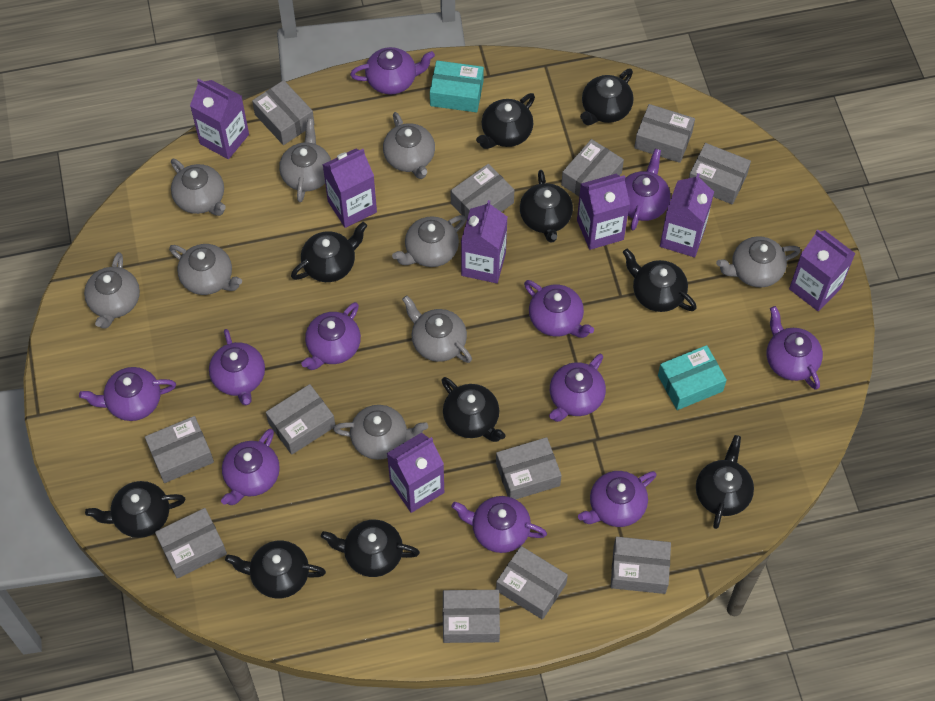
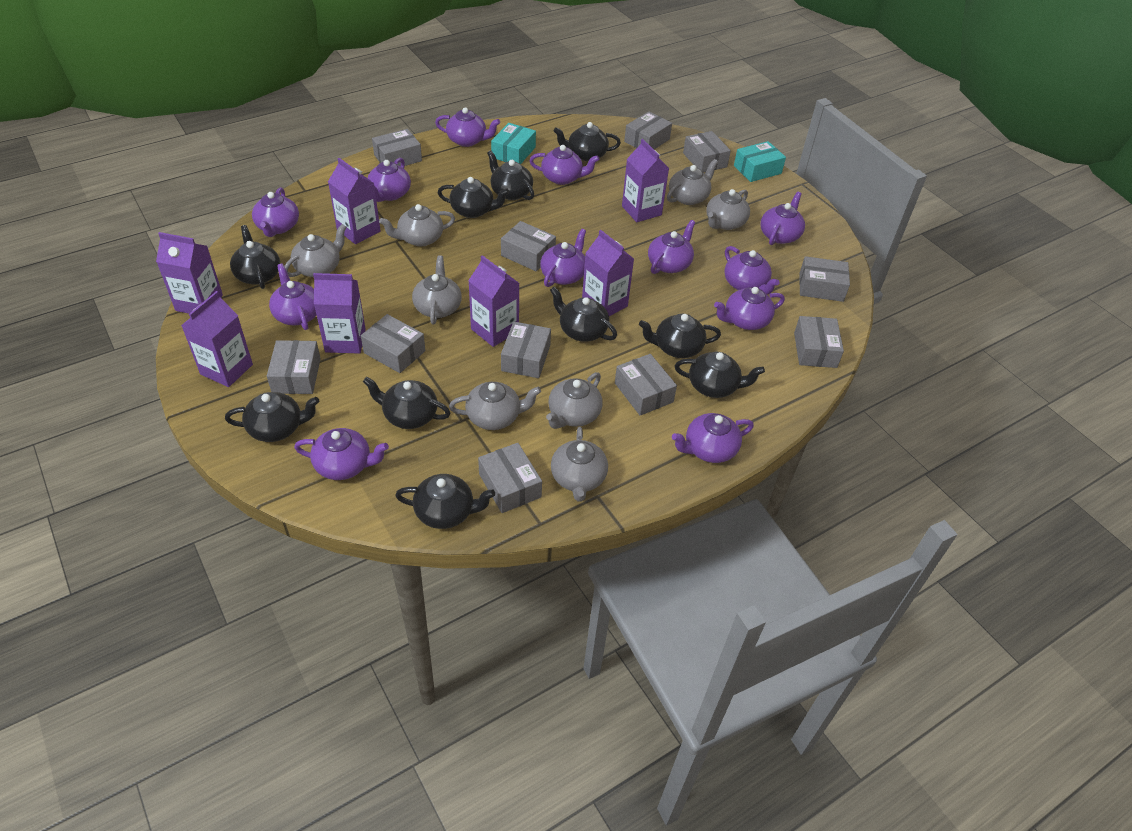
grey box: [145,416,214,483] [155,508,227,578] [252,80,315,145] [266,384,335,455] [443,590,500,643] [451,164,514,220] [496,437,562,499] [496,546,568,620] [561,139,624,196] [611,537,671,594] [634,104,695,163] [689,143,751,204] = 12 -> [267,340,321,394] [361,314,425,373] [372,129,422,166] [478,443,542,513] [501,221,556,271] [501,322,551,378] [615,354,677,416] [624,112,672,149] [683,131,731,173] [794,316,844,368] [799,256,850,302] = 11
grey teapot: [84,252,140,329] [169,244,242,295] [171,159,226,216] [279,119,331,202] [333,405,428,460] [383,112,435,179] [392,215,466,267] [402,296,472,363] [716,236,801,287] = 9 -> [284,224,347,277] [379,204,455,246] [412,255,462,324] [449,382,541,430] [546,372,603,429] [551,427,608,502] [667,159,718,205] [706,189,750,230] = 8
purple teapot: [79,367,176,421] [209,329,265,406] [221,429,280,505] [301,302,361,370] [350,47,435,94] [452,496,547,553] [524,280,594,338] [549,354,606,422] [578,471,657,527] [625,149,671,230] [767,306,823,390] = 11 -> [252,187,299,237] [269,264,317,330] [294,428,389,480] [368,158,411,202] [435,107,500,147] [529,145,599,185] [540,229,586,287] [648,220,695,274] [672,413,754,463] [714,287,785,330] [724,246,780,294] [760,192,805,245] = 12

